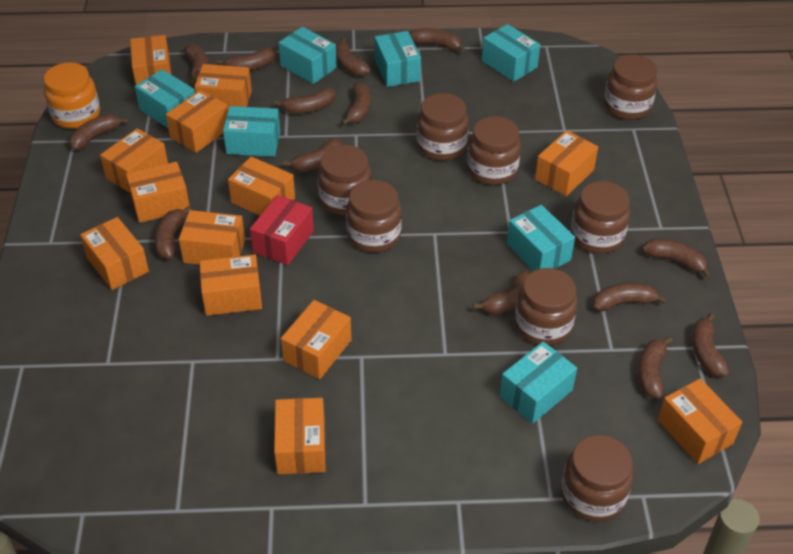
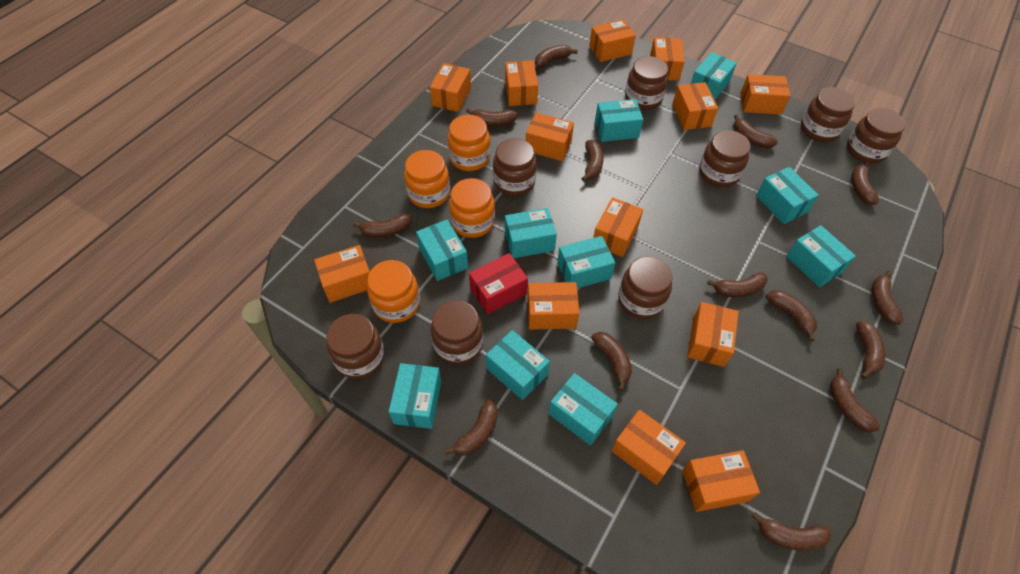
orange jar: [44,62,100,129] = 1 -> [367,260,420,323] [404,150,450,208] [448,114,491,171] [449,178,495,238] = 4
turquoise box: [135,69,195,128] [223,106,280,157] [278,27,337,84] [375,31,421,87] [482,24,540,82] [500,342,577,424] [507,205,575,271] = 7 -> [389,363,442,429] [416,219,468,281] [486,330,550,400] [505,208,557,258] [549,373,618,445] [557,236,615,288] [595,99,643,142] [691,52,737,100] [756,167,819,224] [786,225,856,287] = 10

